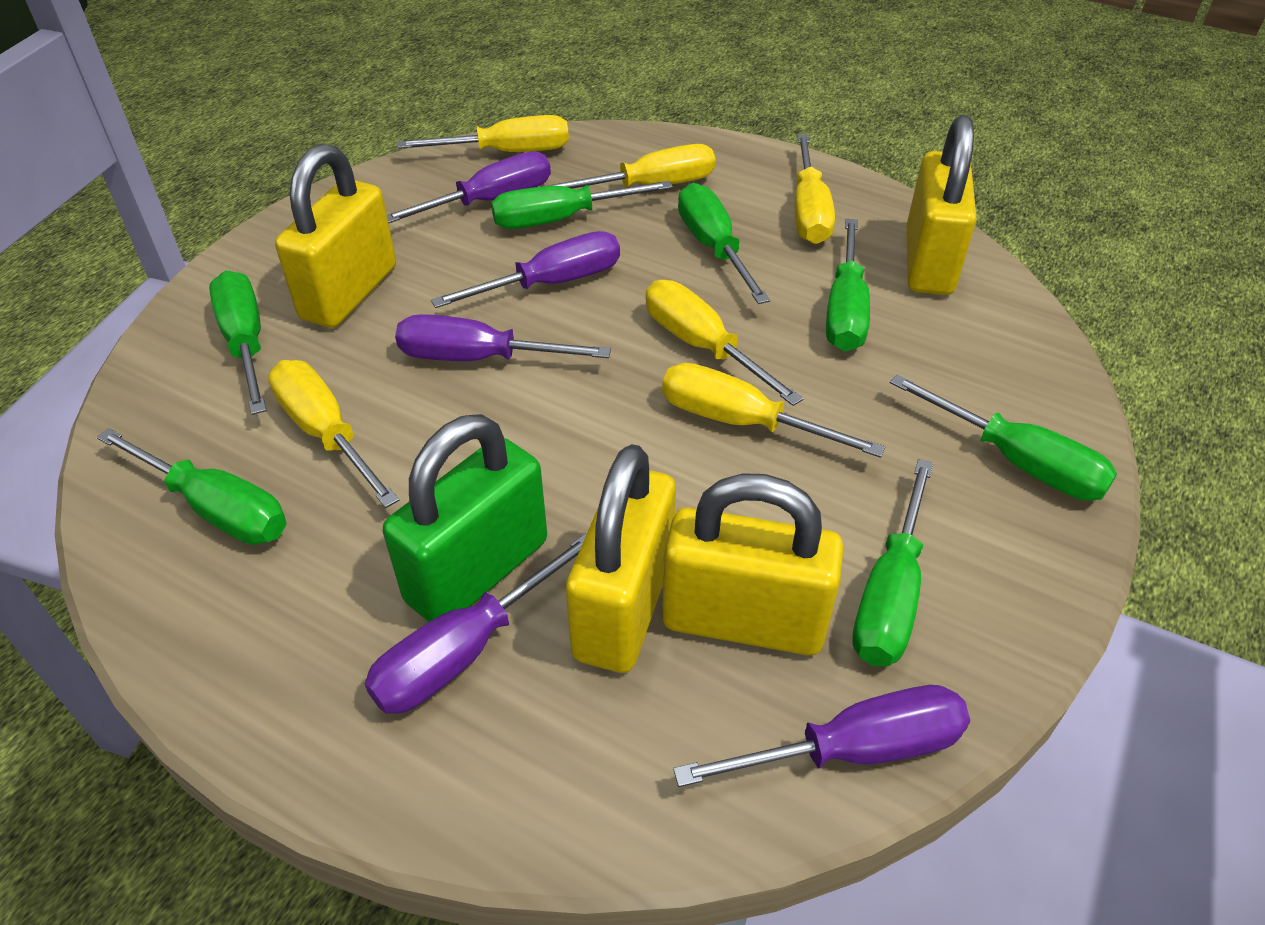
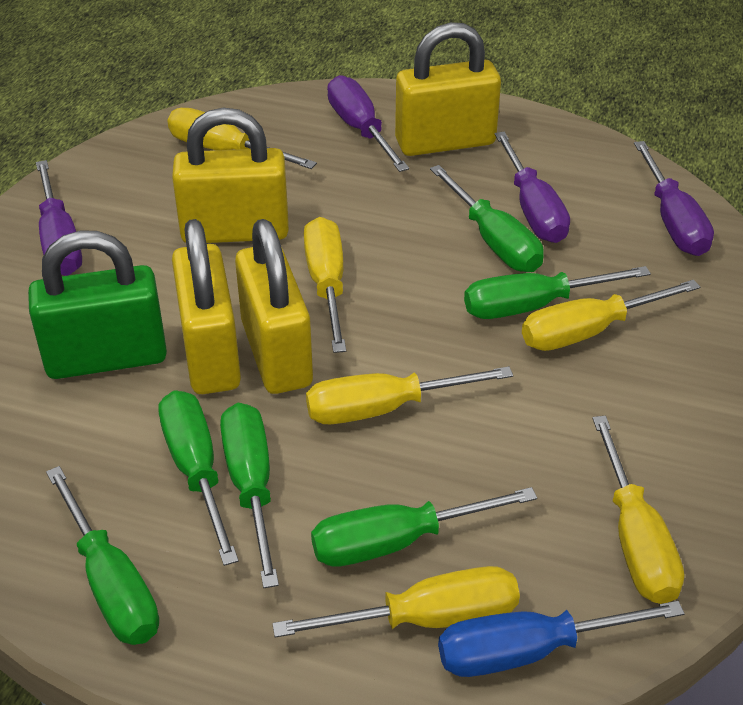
blue screwdriver: none = 0 -> [438,601,685,677] = 1
green screwdriver: [97,428,287,545] [209,271,267,415] [491,181,672,229] [678,183,770,304] [826,219,870,351] [852,459,934,666] [890,374,1117,501] = 7 -> [46,466,159,645] [158,390,239,566] [220,403,279,588] [311,487,537,567] [430,165,544,272] [464,266,651,319] = 6
purple screwdriver: [365,533,587,714] [387,151,551,223] [395,314,611,361] [431,231,620,308] [673,685,970,787] = 5 -> [36,160,82,276] [327,75,409,172] [495,131,570,243] [634,141,714,256] = 4

